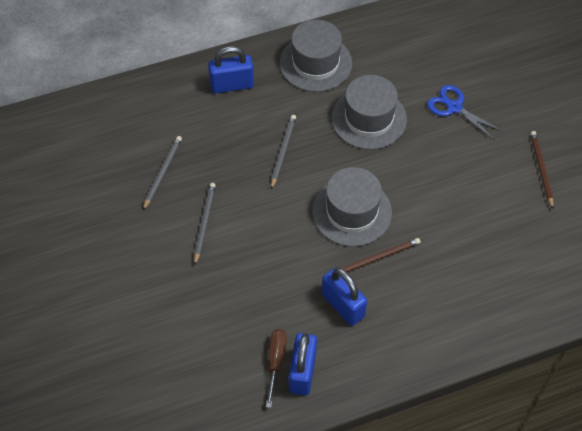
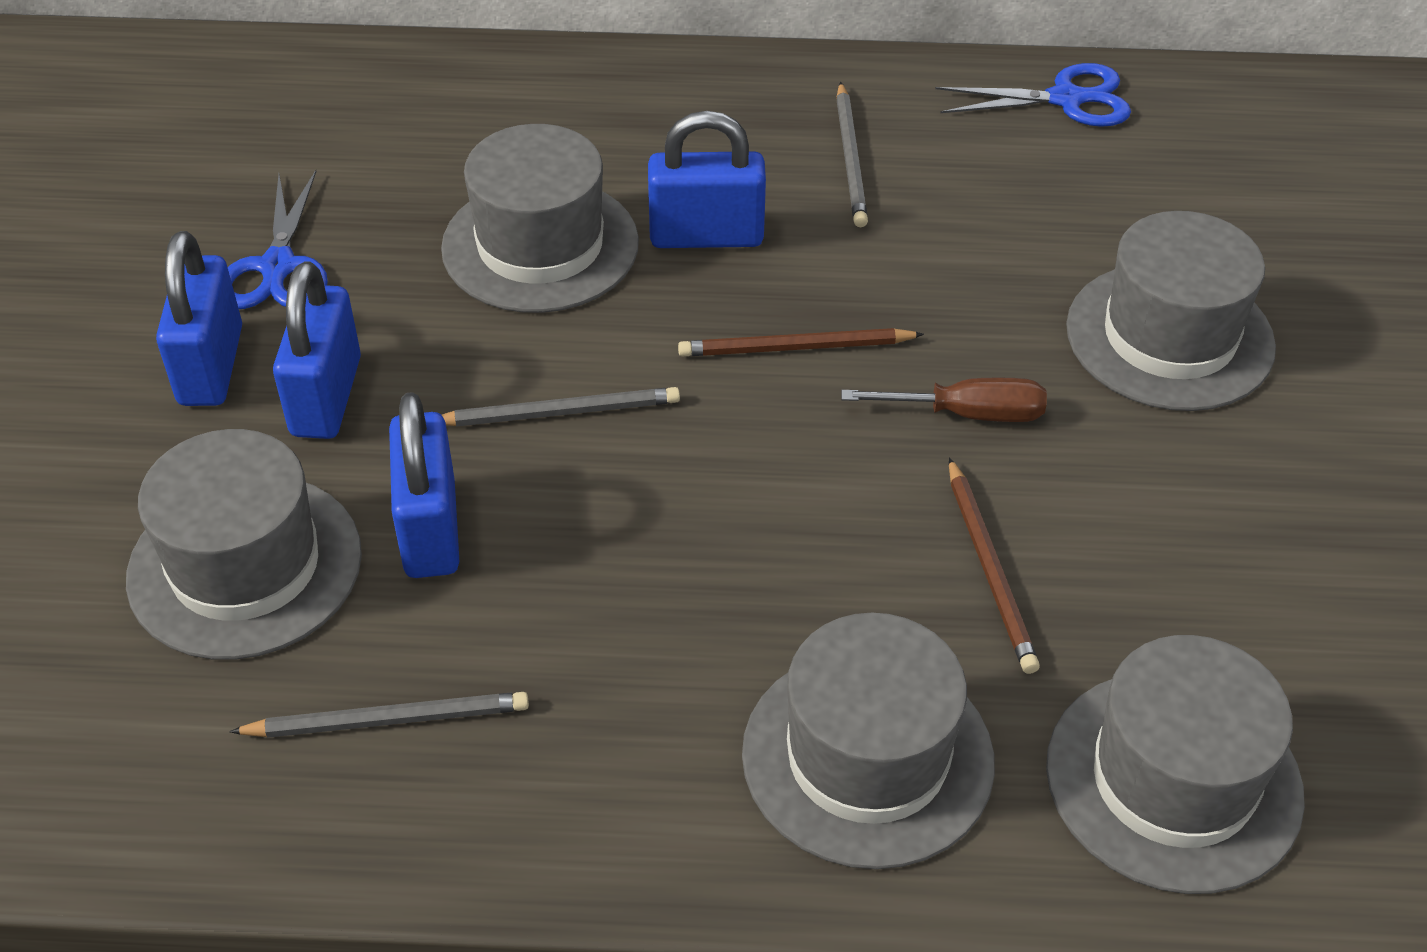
blue padlock: [208,46,254,93] [289,333,317,396] [322,268,367,326] = 3 -> [156,231,242,406] [273,261,361,439] [389,392,459,578] [648,111,766,248] = 4
blue scissors: [427,85,503,140] = 1 -> [228,170,328,309] [935,63,1131,127] = 2
grey hat: [279,20,352,92] [312,167,392,247] [331,75,407,150] = 3 -> [126,429,362,660] [441,124,639,313] [742,613,995,869] [1046,635,1305,894] [1066,211,1276,411] = 5

